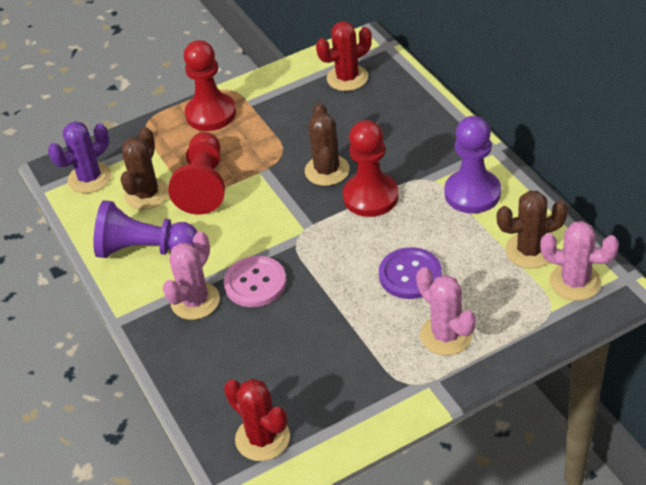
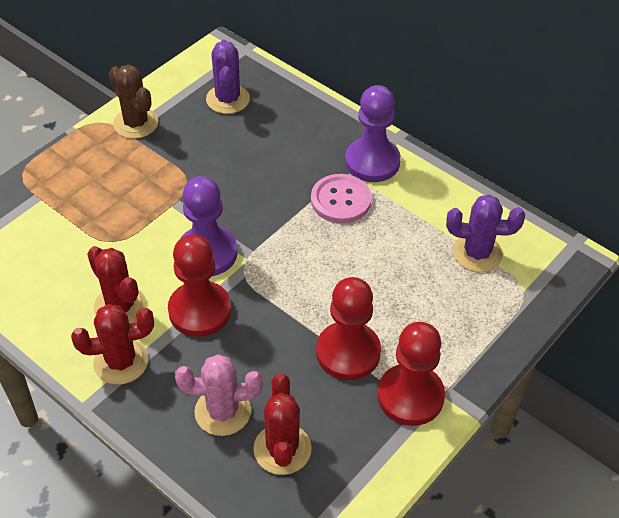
brown cactus: [120,127,169,210] [305,103,350,186] [497,191,568,269] = 3 -> [109,64,158,139] = 1
pink cactus: [163,231,220,320] [416,267,476,356] [540,221,619,301] = 3 -> [175,354,263,436] = 1
purple button: [379,247,442,299] = 1 -> none = 0
purple cactus: [48,121,112,193] = 1 -> [206,40,250,114] [446,195,525,272] = 2
red cactus: [224,379,290,461] [316,21,372,91] = 2 -> [71,304,154,385] [87,246,146,324] [253,373,312,475] = 3

